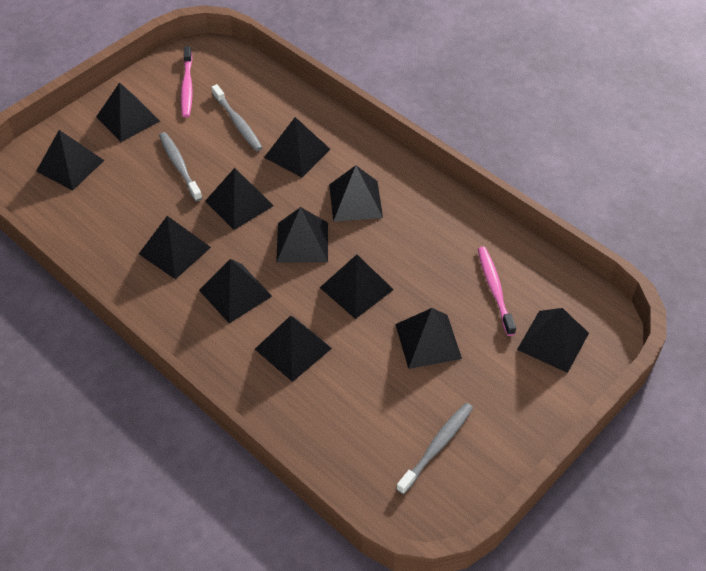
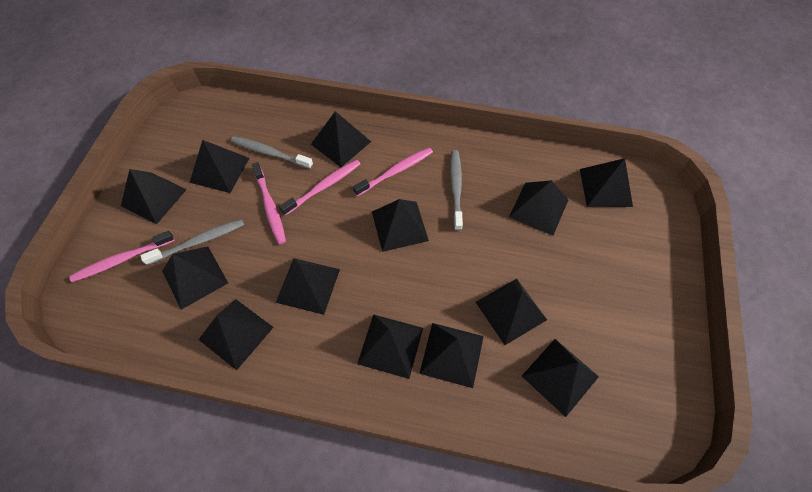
black pyramid: [36,130,105,191] [96,82,160,142] [139,216,211,279] [199,259,272,323] [205,168,274,230] [255,316,332,382] [264,117,330,177] [276,207,328,263] [320,254,394,319] [329,165,383,222] [395,308,462,369] [517,308,589,373] = 12 -> [121,169,187,224] [162,246,228,310] [189,140,249,193] [198,299,274,370] [276,258,340,315] [311,111,371,167] [357,314,423,379] [372,199,429,252] [419,323,484,388] [476,279,547,345] [509,180,568,236] [522,339,599,417] [580,158,633,207] = 13
pink toothbrush: [181,46,193,118] [478,247,516,336] = 2 -> [69,231,175,282] [252,162,286,244] [279,159,360,215] [353,147,433,196] = 4

